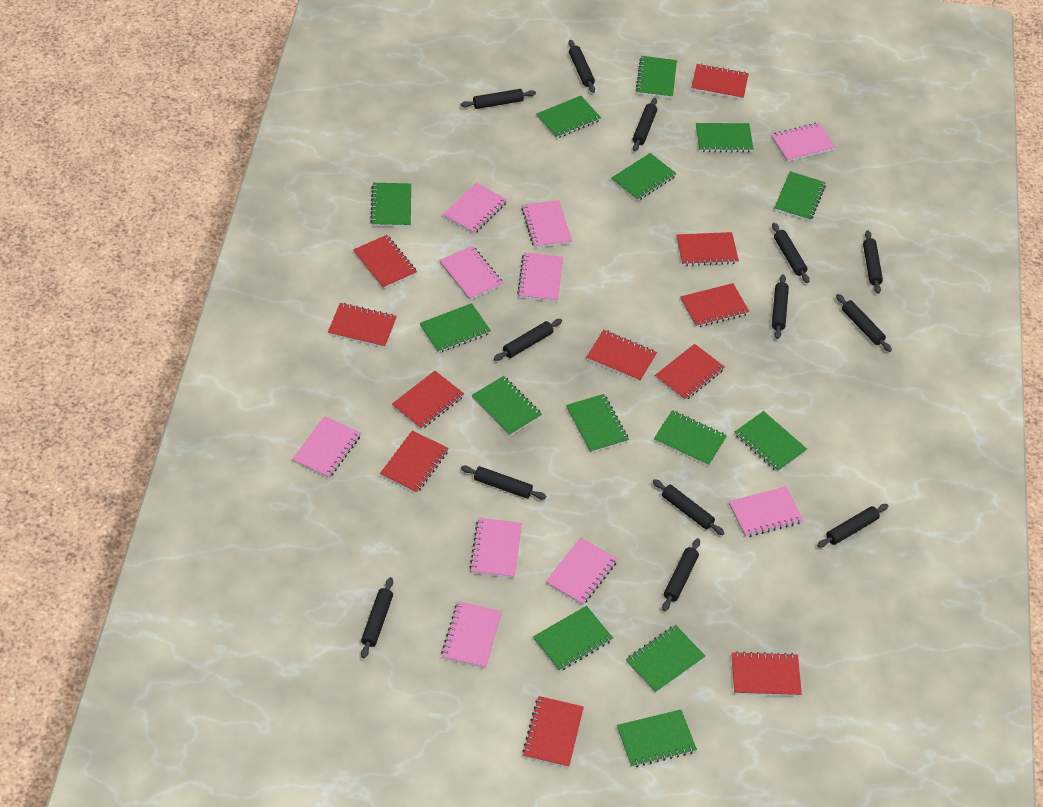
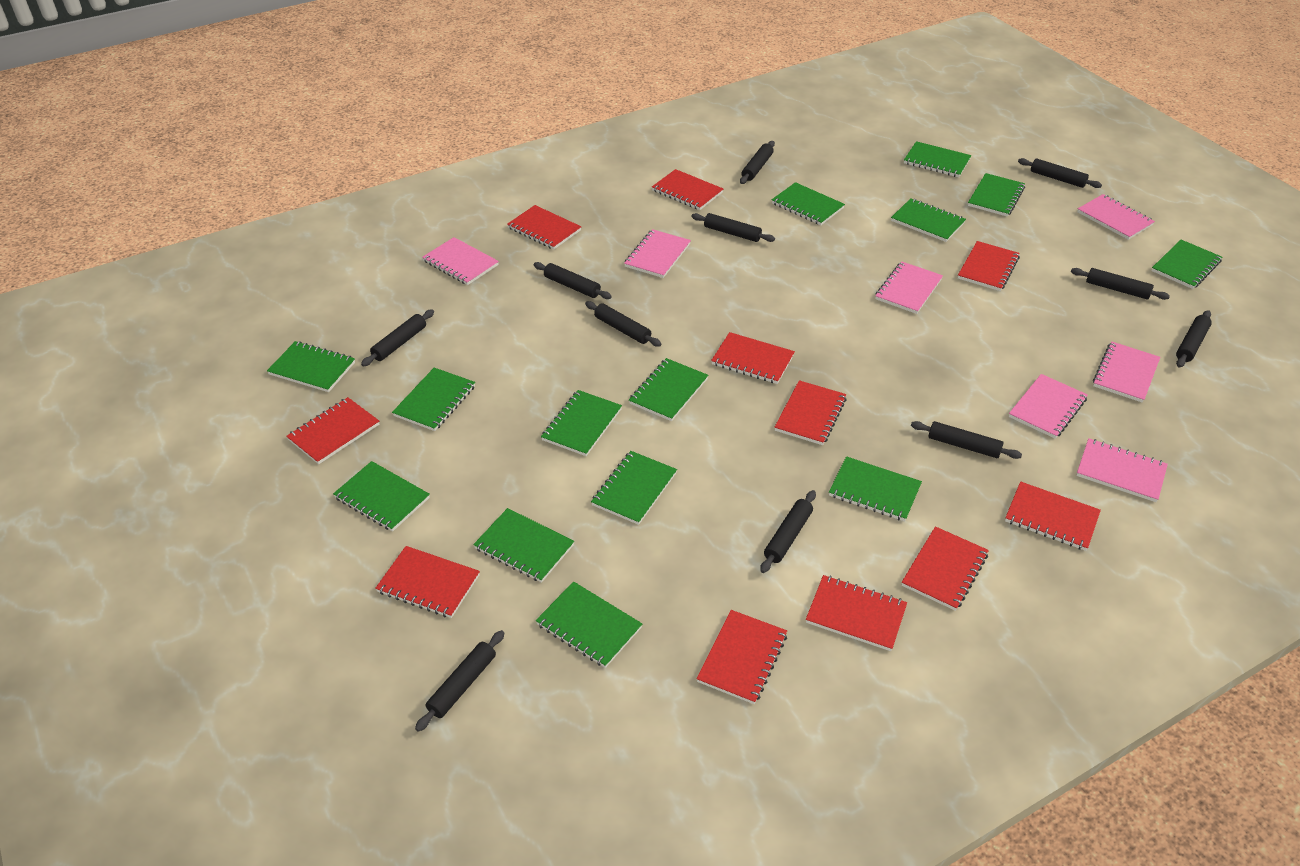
black rolling pin: [361,577,393,658] [461,89,536,109] [461,465,546,499] [494,319,562,361] [568,40,595,93] [633,98,657,151] [653,479,724,535] [662,538,700,611] [772,223,810,283] [772,274,789,339] [817,504,888,548] [836,294,892,352] [863,230,883,294] = 13 -> [361,309,434,367] [415,630,504,732] [534,262,612,299] [585,301,661,347] [691,213,775,242] [740,141,775,184] [760,490,816,573] [911,421,1022,459] [1018,158,1102,188] [1071,268,1170,300] [1176,310,1212,368] = 11
pink notebook: [292,416,361,479] [439,246,503,300] [441,601,502,669] [443,182,507,234] [470,518,522,578] [517,252,563,302] [521,200,572,248] [546,538,617,605] [729,487,803,537] [771,123,836,162] = 10 -> [422,237,499,285] [624,229,691,278] [875,261,943,314] [1009,374,1088,439] [1076,438,1168,502] [1077,194,1155,240] [1093,342,1160,403] = 7

